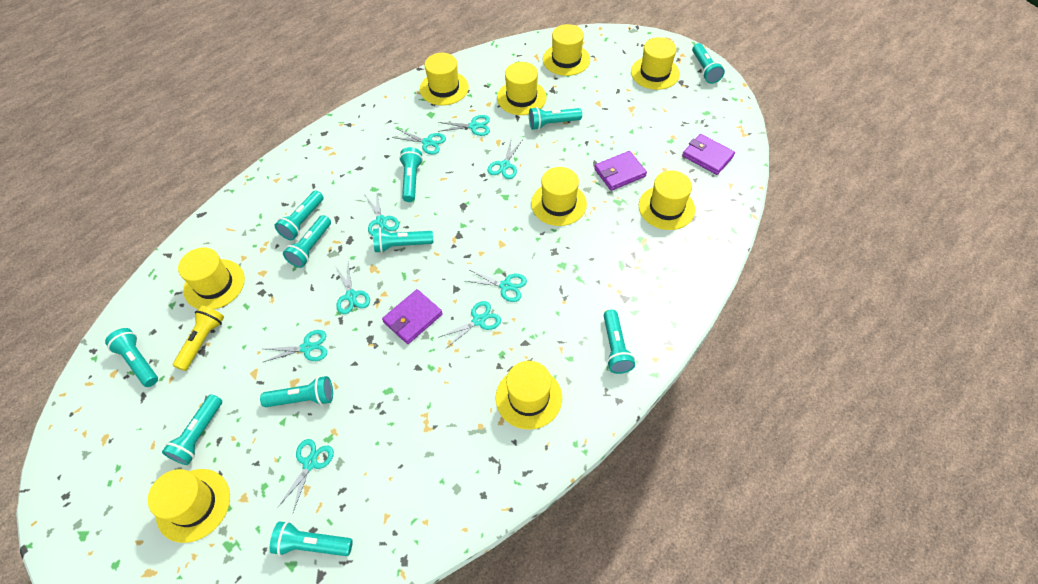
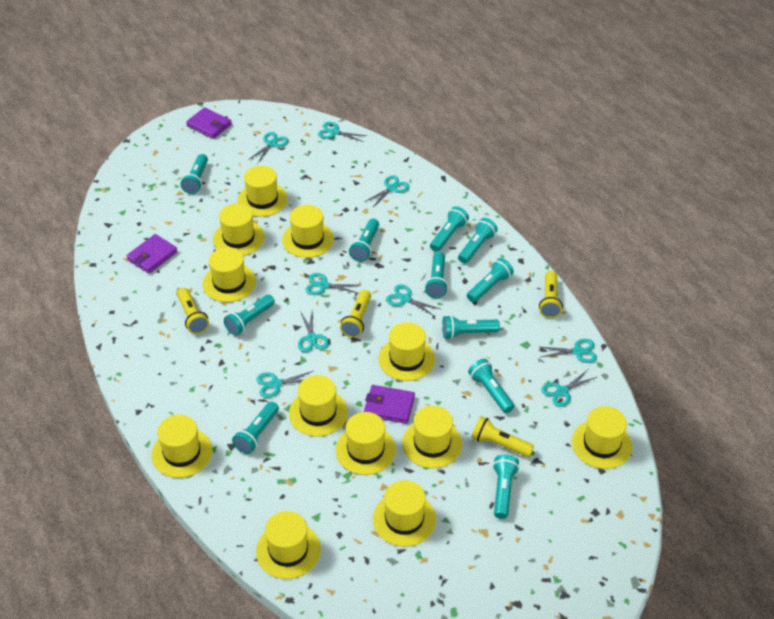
yellow flashlight: [173,306,224,371] = 1 -> [177,288,209,334] [340,290,371,338] [471,416,534,457] [539,271,563,318] = 4
yellow hat: [148,469,230,543] [178,247,245,309] [420,53,469,105] [496,361,562,430] [497,62,547,115] [531,167,587,226] [543,24,590,76] [631,37,680,90] [639,171,695,230] = 9 -> [152,415,212,478] [203,247,256,302] [213,204,265,256] [238,166,288,217] [256,511,321,579] [282,205,334,258] [289,375,348,437] [336,412,396,475] [373,480,436,547] [379,322,435,381] [402,406,462,469] [572,406,632,469] = 12

